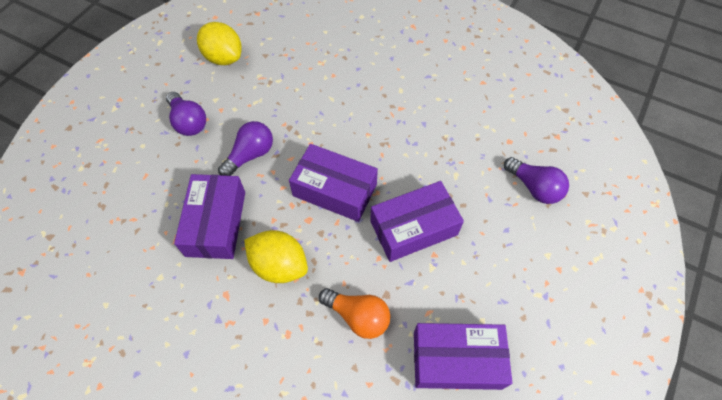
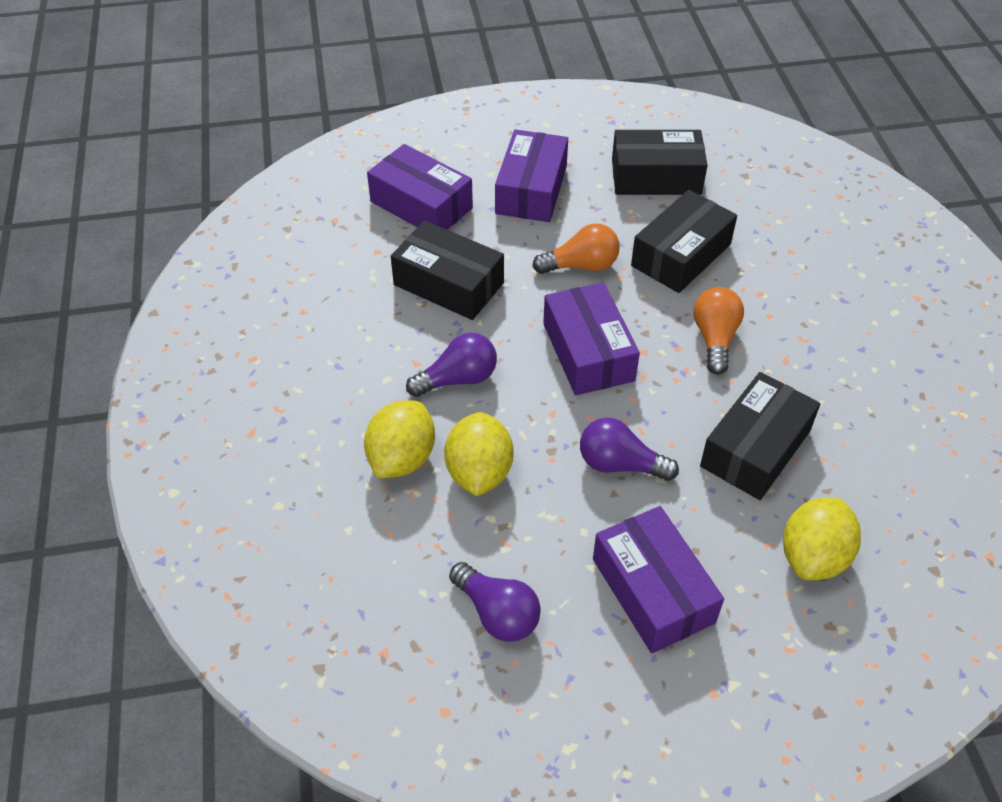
black box: none = 0 -> [391,220,504,320] [612,130,708,195] [631,190,737,293] [700,372,820,500] = 4
orange light bulb: [319,288,390,339] = 1 -> [532,224,620,274] [693,287,744,375] = 2
yellow lemon: [197,22,242,65] [244,230,308,283] = 2 -> [364,401,435,478] [444,412,513,496] [783,498,861,580] = 3

